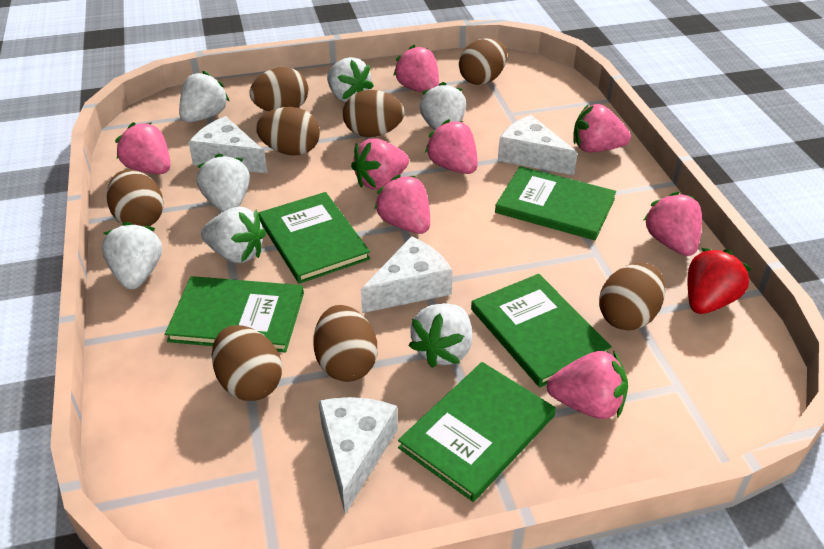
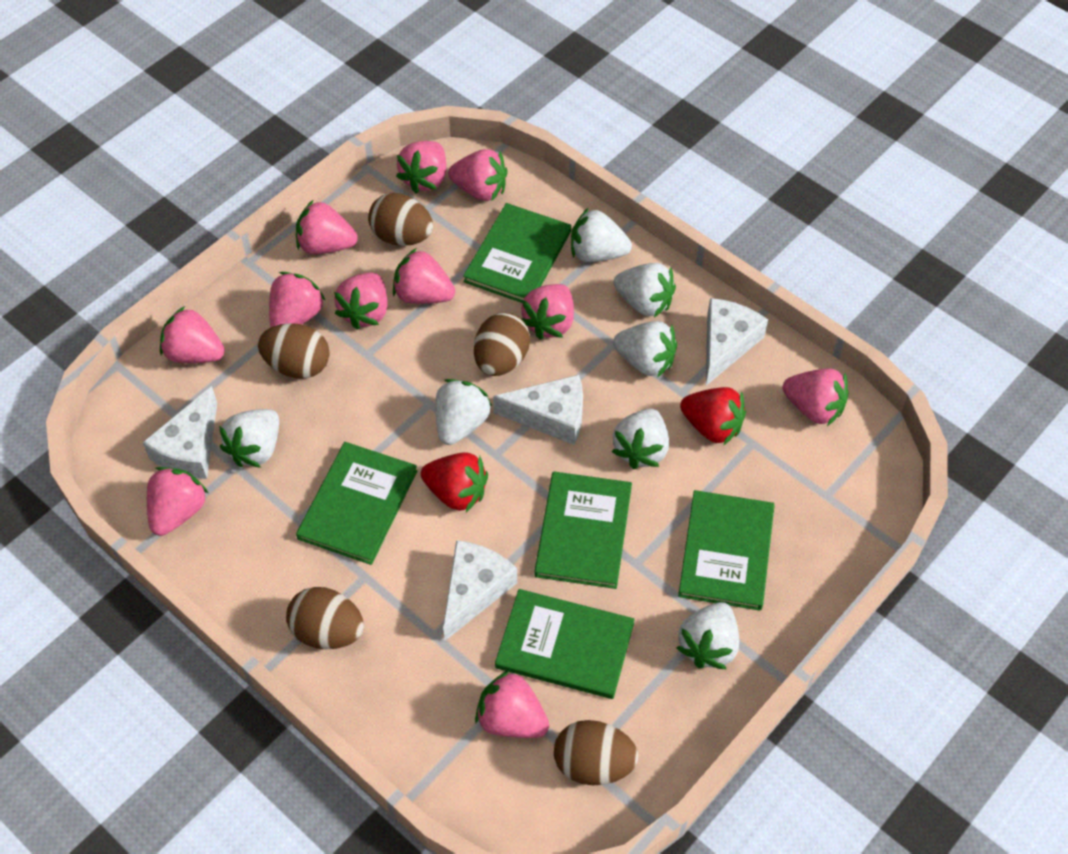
brown egg: [107,169,164,226] [212,325,282,401] [249,67,308,111] [256,107,320,156] [313,305,377,382] [343,90,405,137] [459,38,507,85] [599,262,665,331] = 8 -> [258,323,330,379] [286,587,364,649] [368,193,433,246] [474,313,530,376] [554,720,639,785] = 5
pink strawberry: [115,122,170,174] [351,138,409,190] [374,175,430,234] [393,45,439,92] [425,119,478,174] [547,350,628,419] [573,104,631,152] [643,192,702,256] = 8 -> [147,467,209,536] [160,306,225,363] [269,272,326,327] [296,200,358,254] [334,273,388,330] [393,248,455,304] [396,141,446,193] [448,149,508,201] [475,670,549,738] [521,284,574,340] [782,369,848,426] = 11
red strawberry: [688,248,752,314] = 1 -> [421,452,488,512] [680,387,746,445] = 2

